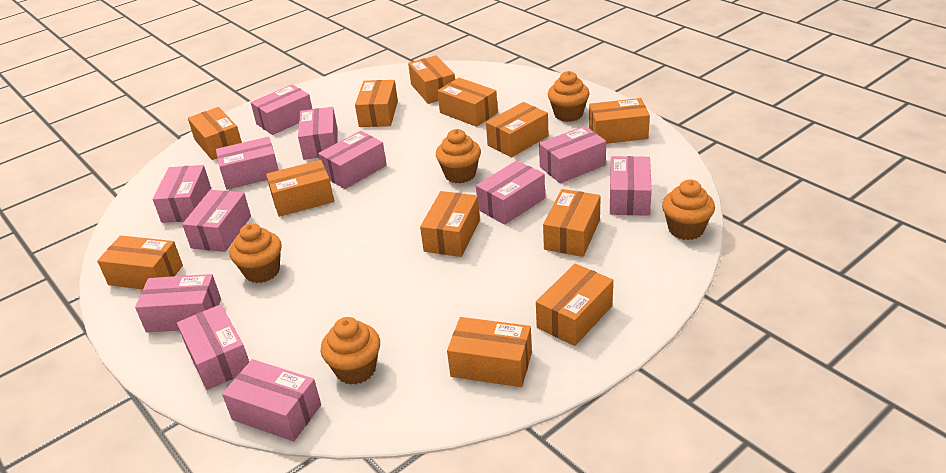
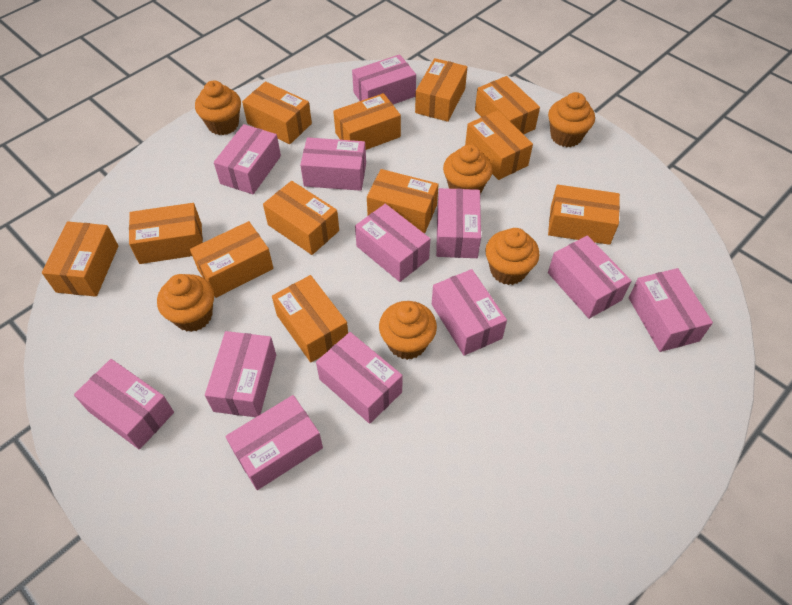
orange cupcake: [230,223,282,283] [321,317,380,385] [436,129,481,184] [548,71,590,122] [662,180,715,240] = 5 -> [157,274,214,332] [195,81,241,135] [379,301,437,360] [443,145,493,194] [485,228,540,285] [548,92,595,147] = 6

